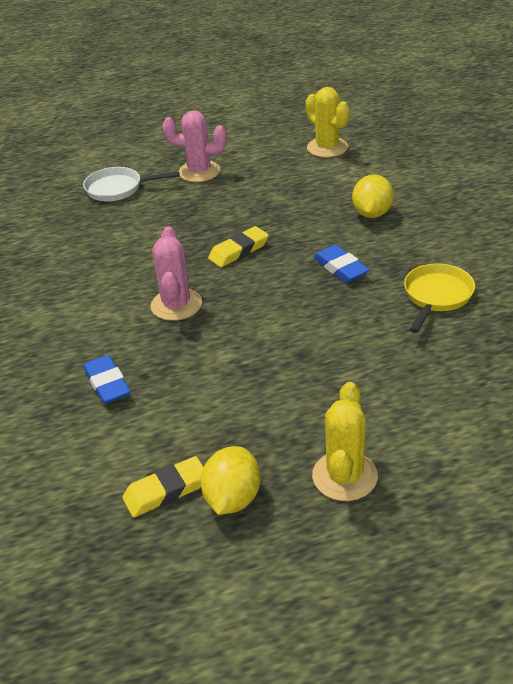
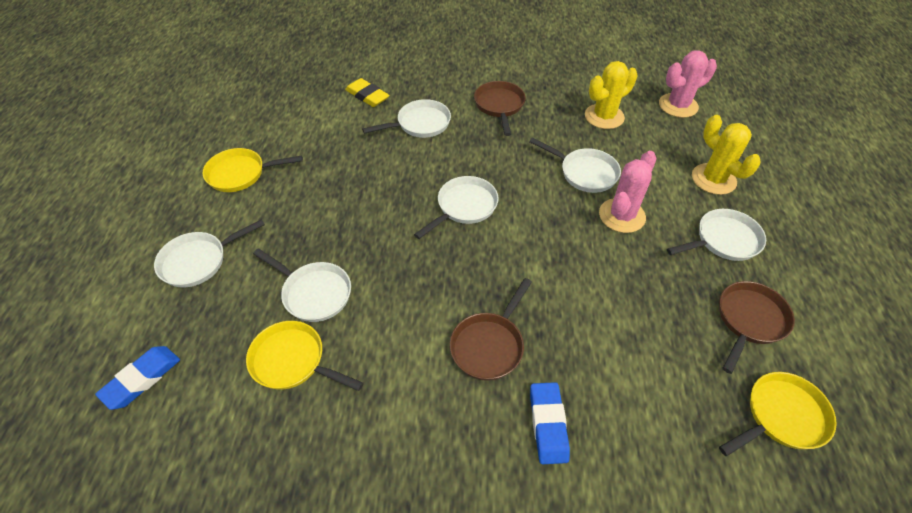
brown pan: none = 0 -> [450,278,532,381] [474,81,526,136] [719,281,795,374] = 3
white pan: [83,167,180,201] = 1 -> [154,219,265,287] [253,248,351,322] [362,99,451,138] [414,176,499,239] [529,137,621,193] [667,209,766,261] = 6
yellow eraser: [122,456,204,517] [208,226,269,267] = 2 -> [345,78,390,107] = 1
yellow lemon: [201,446,261,515] [352,174,394,218] = 2 -> none = 0
yellow pan: [404,263,475,333] = 1 -> [203,148,303,192] [246,321,364,391] [719,372,837,456] = 3

